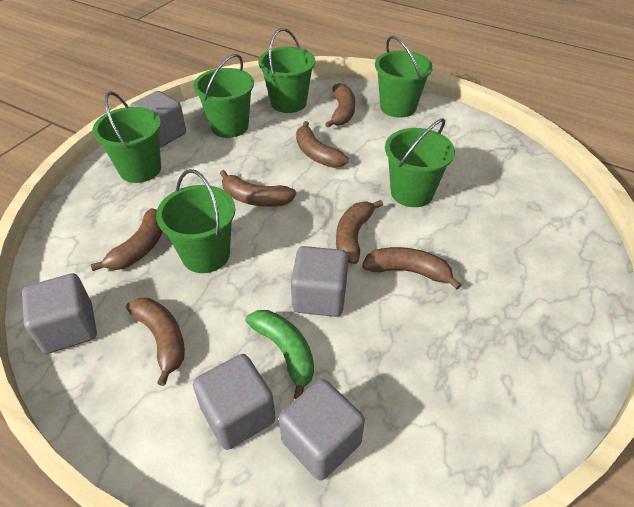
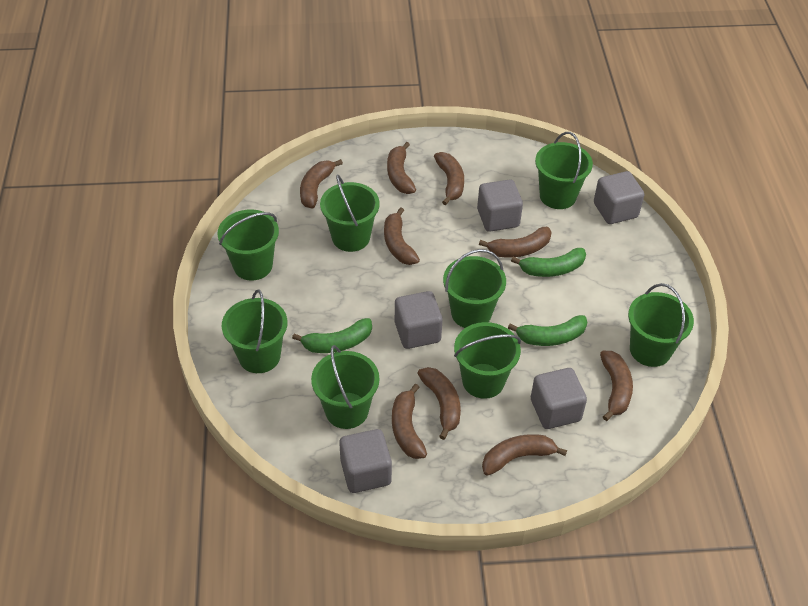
brown banana: [91,208,163,271] [126,298,185,386] [220,170,296,207] [296,121,349,168] [325,83,355,128] [336,200,383,264] [362,247,461,290] = 7 -> [300,159,343,209] [384,207,420,265] [387,142,416,194] [392,384,427,459] [417,367,461,440] [434,152,464,205] [479,227,552,257] [482,434,567,476] [600,351,633,421] = 9
green banana: [246,310,314,400] = 1 -> [292,318,372,353] [508,315,587,346] [511,248,586,277] = 3
green bucket: [93,91,161,183] [156,169,235,273] [193,54,254,138] [258,28,315,113] [375,36,433,118] [385,118,455,207] = 6 -> [217,209,279,281] [222,289,287,373] [311,345,380,429] [320,174,380,252] [443,249,506,328] [454,322,521,399] [535,132,593,209] [628,283,694,367] = 8

